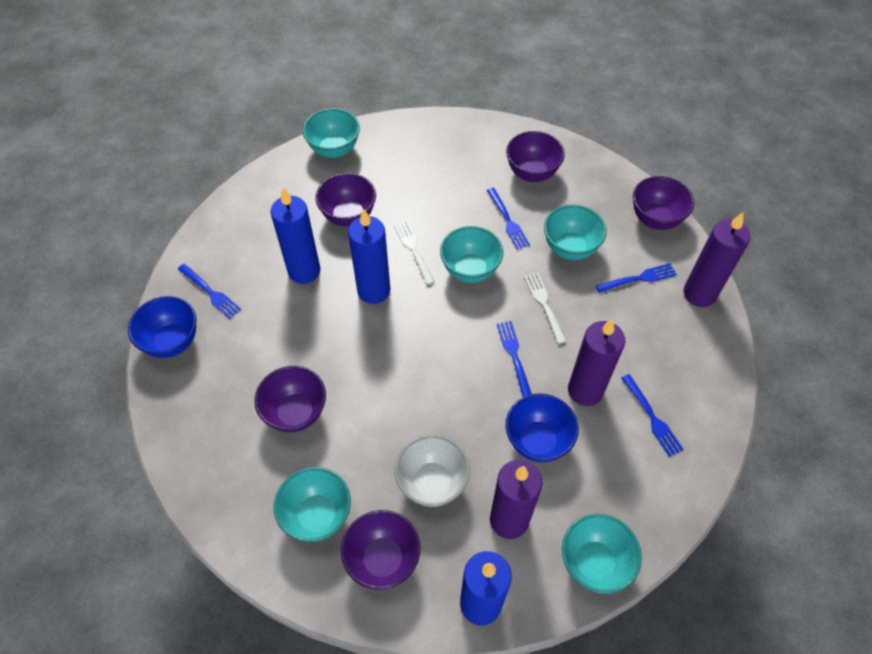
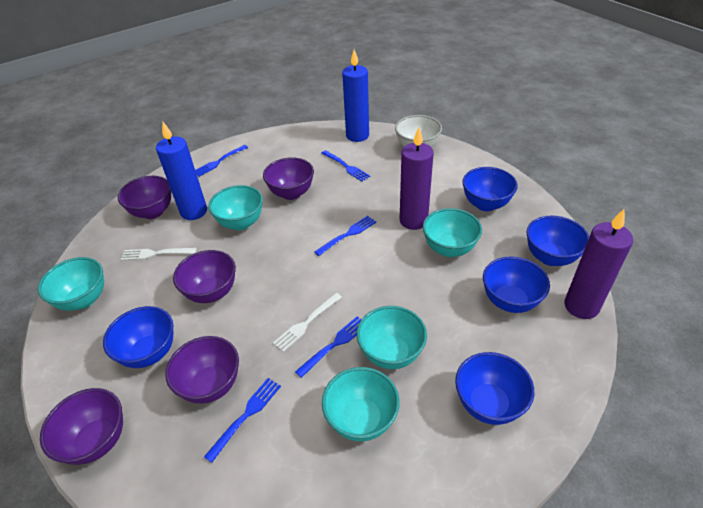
blue bowl: [128,296,197,358] [506,393,578,462] = 2 -> [103,306,173,368] [455,352,534,425] [462,167,518,211] [483,256,550,313] [526,216,589,266] = 5
blue candle: [271,188,320,284] [348,209,390,304] [460,551,512,625] = 3 -> [156,122,207,220] [342,49,369,142] = 2
purple candle: [490,460,542,539] [568,318,625,406] [683,212,750,307] = 3 -> [400,127,434,230] [564,209,633,319] = 2

